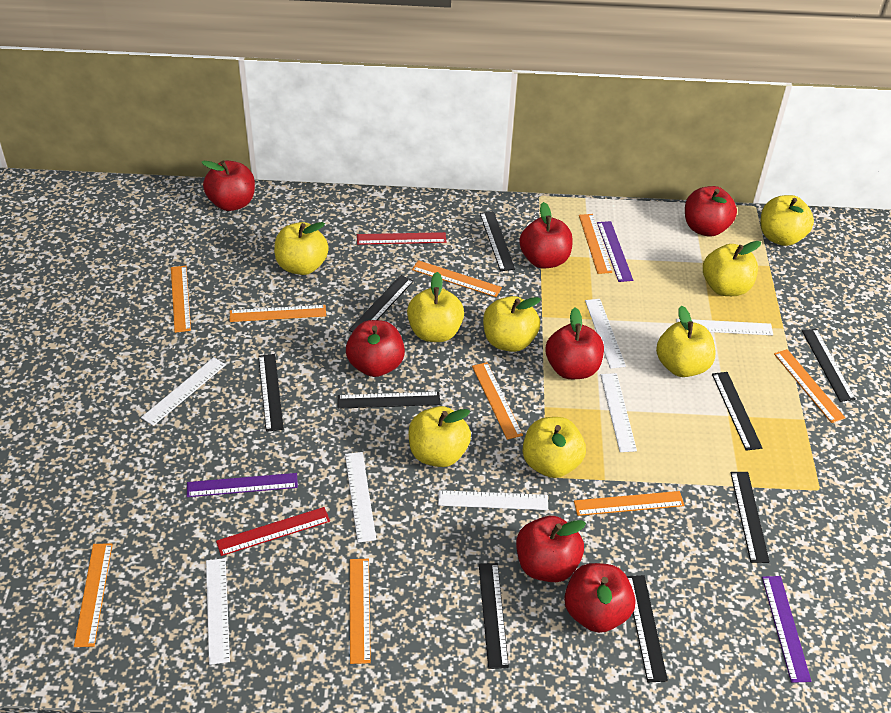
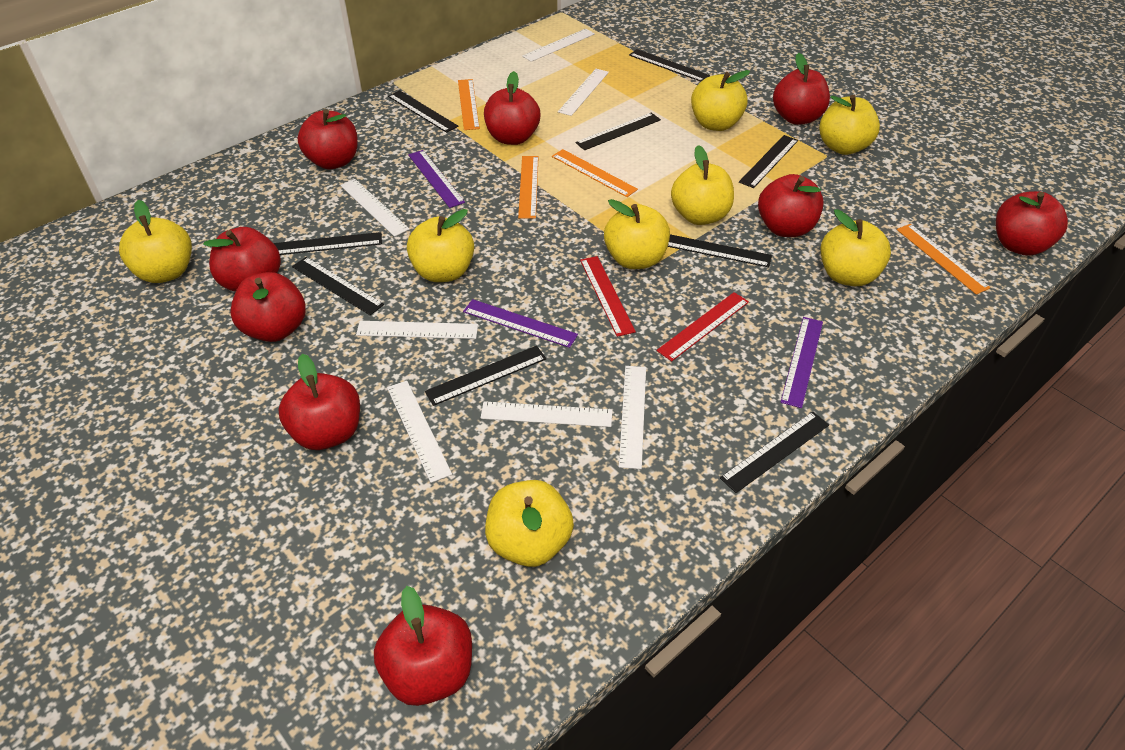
orange ruler: [74,543,113,647] [171,266,191,333] [230,305,326,322] [350,559,371,664] [412,260,502,297] [472,362,523,440] [574,491,684,516] [579,214,612,274] [774,349,845,423] = 9 -> [458,79,480,130] [518,156,539,219] [552,149,638,197] [897,224,990,295] = 4
red apple: [201,161,255,211] [346,320,405,377] [516,516,586,582] [519,202,573,268] [546,308,604,379] [564,563,635,633] [685,186,737,237] = 7 -> [203,227,281,292] [230,272,306,342] [278,354,360,450] [298,109,358,169] [374,586,472,706] [484,71,540,145] [758,174,824,237] [773,53,830,125] [996,191,1068,256] = 9

